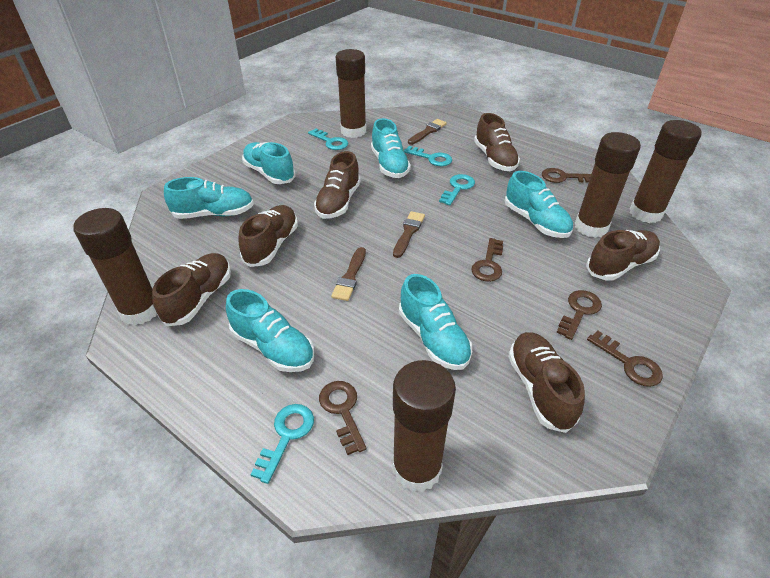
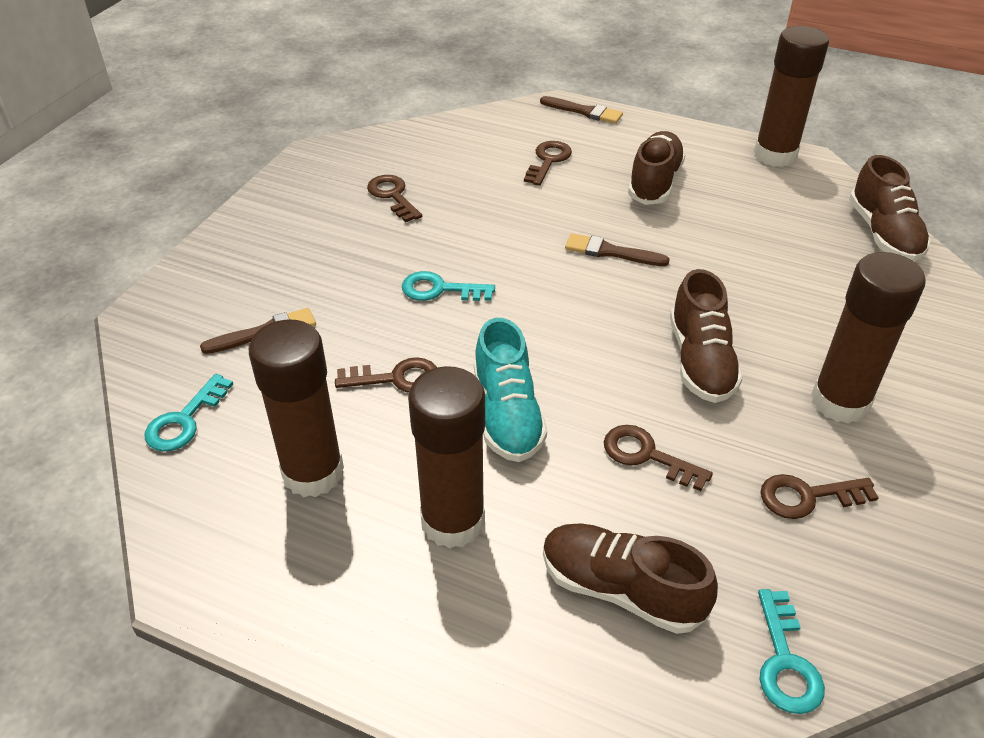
brown glue stick: [74,208,157,325] [336,49,366,138] [393,360,456,492] [575,132,641,238] [630,120,702,223] = 5 -> [249,320,344,497] [408,366,485,549] [754,26,829,167] [811,252,926,424] = 4
brown shoe: [152,253,231,326] [238,205,298,267] [314,151,361,219] [474,113,520,171] [508,332,585,433] [586,230,660,281] = 6 -> [543,523,718,634] [628,131,686,205] [670,269,743,403] [849,155,931,261] = 4
turquoise key: [250,404,314,484] [308,129,348,150] [403,146,452,166] [439,174,475,205] = 4 -> [145,374,233,451] [402,271,495,301] [758,589,825,714] = 3
turquoise shoe: [164,177,254,219] [226,289,314,372] [242,142,295,184] [371,118,411,178] [399,274,472,370] [505,171,573,238] = 6 -> [474,318,547,462] = 1

